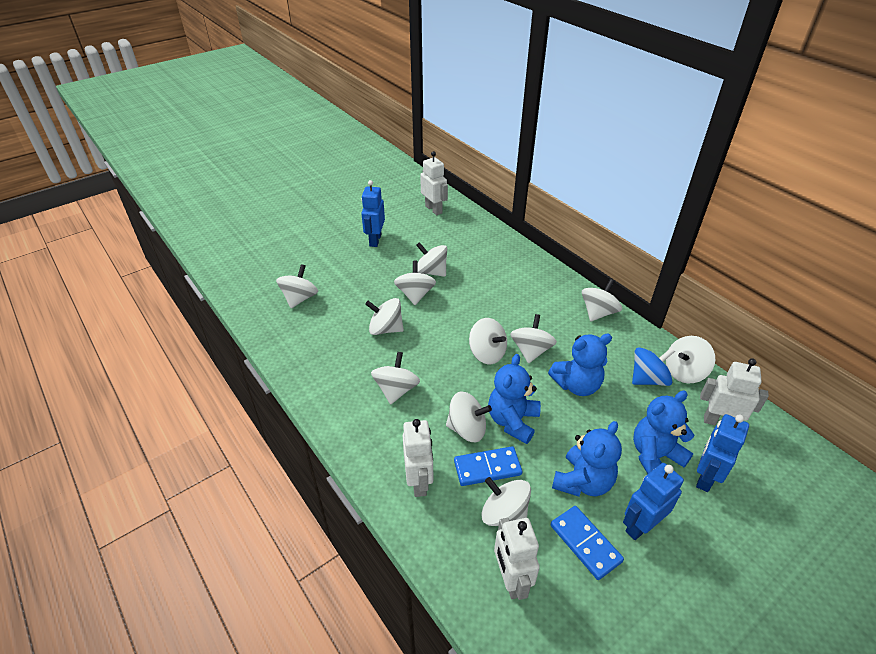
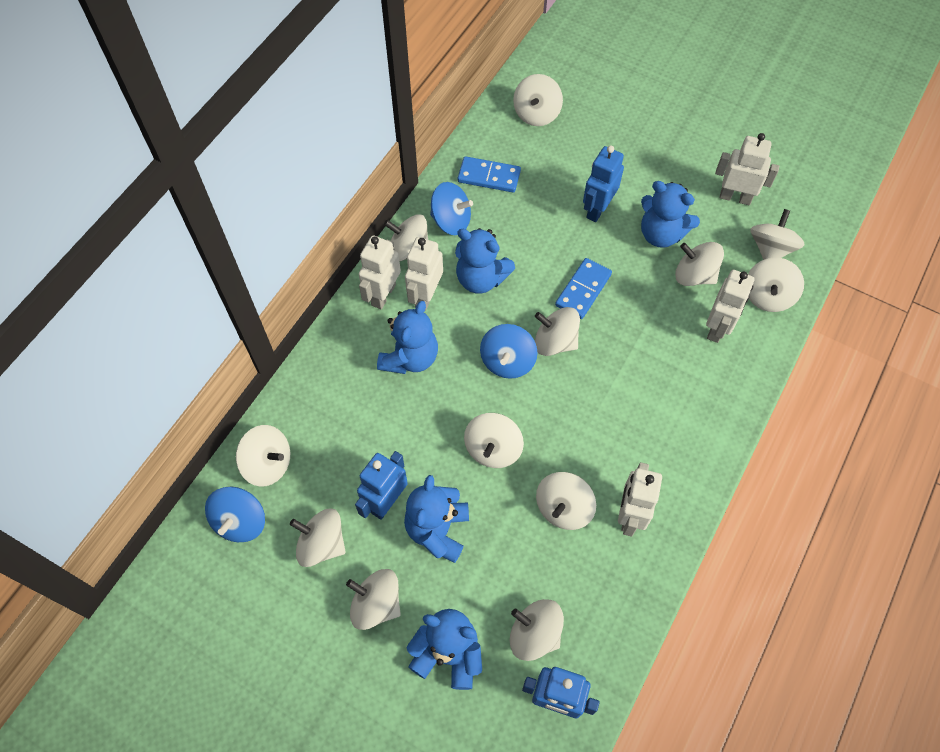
blue spinning top: [632,347,675,386] = 1 -> [205,486,265,542] [430,182,473,235] [480,324,538,379] = 3
blue teddy bear: [488,354,541,444] [548,334,612,396] [552,421,622,497] [633,391,694,474] = 4 -> [377,301,438,374] [404,475,469,563] [407,609,482,690] [455,228,515,294] [641,181,700,248] = 5
white robot: [403,419,433,497] [420,151,448,215] [494,518,540,600] [700,359,769,425] = 4 -> [359,235,401,309] [405,237,443,311] [618,462,662,537] [706,270,754,343] [715,133,779,205] = 5
white spinning top: [276,264,318,308] [365,298,404,335] [371,352,420,404] [394,260,436,305] [416,242,447,277] [446,391,492,442] [469,318,507,364] [481,477,531,526] [510,314,557,363] [582,279,622,322] [666,336,715,384] = 11 -> [236,425,290,487] [290,509,346,567] [346,569,401,630] [384,214,428,261] [464,413,524,468] [510,599,564,661] [513,74,563,126] [535,307,580,356] [536,472,596,530] [675,242,724,286] [748,258,804,312] [750,209,804,260] = 12

